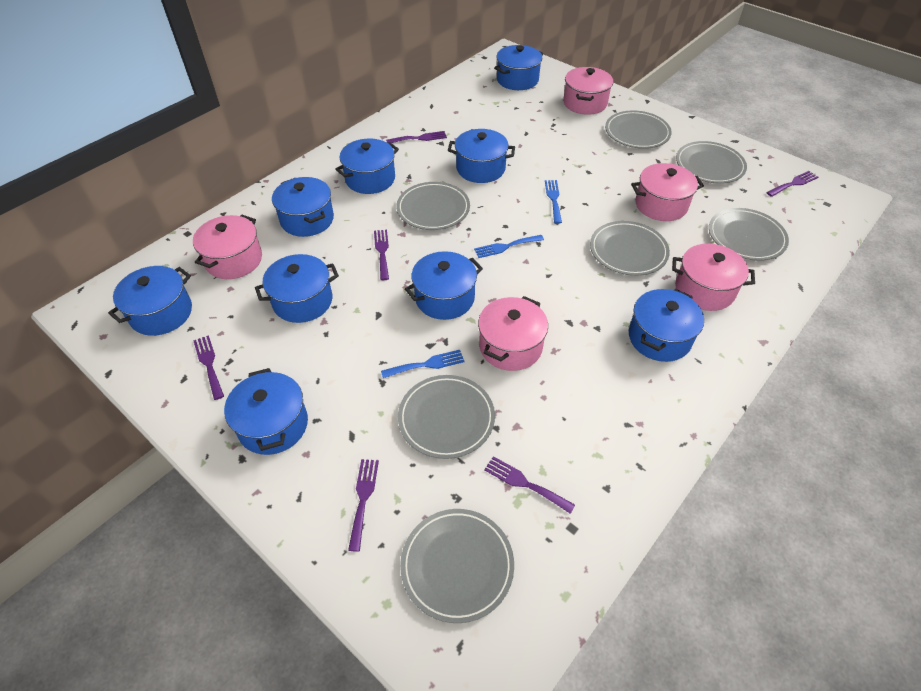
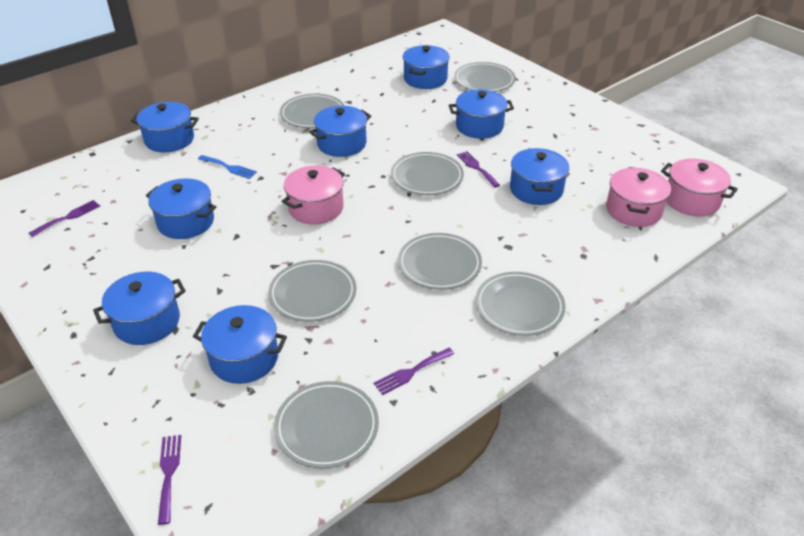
blue fork: [381,350,464,378] [474,235,544,258] [545,180,562,224] = 3 -> [198,155,257,179] = 1
blue pot: [108,266,192,336] [224,368,308,455] [255,254,339,323] [272,177,334,237] [335,139,399,194] [405,251,483,320] [448,129,515,183] [494,45,543,90] [629,289,704,362] = 9 -> [93,272,186,345] [131,102,199,152] [146,178,216,239] [193,305,287,384] [309,106,371,157] [403,45,450,89] [449,89,514,139] [510,148,569,205] = 8
pink pot: [193,215,262,279] [478,296,548,371] [563,67,613,115] [631,163,704,221] [672,244,755,311] = 5 -> [282,166,345,224] [606,167,671,227] [661,159,738,217] = 3
purple fork: [193,335,224,400] [348,459,379,552] [374,230,389,280] [386,131,447,143] [484,456,575,514] [766,171,818,197] = 6 -> [29,200,100,237] [158,435,181,525] [374,348,454,395] [457,151,500,188] = 4

